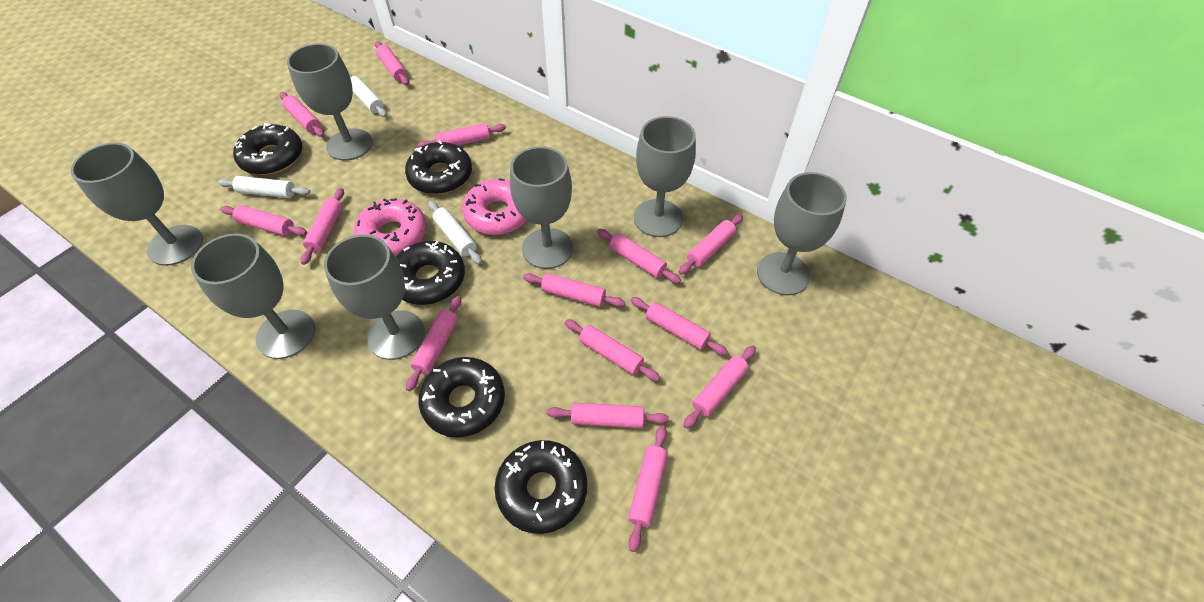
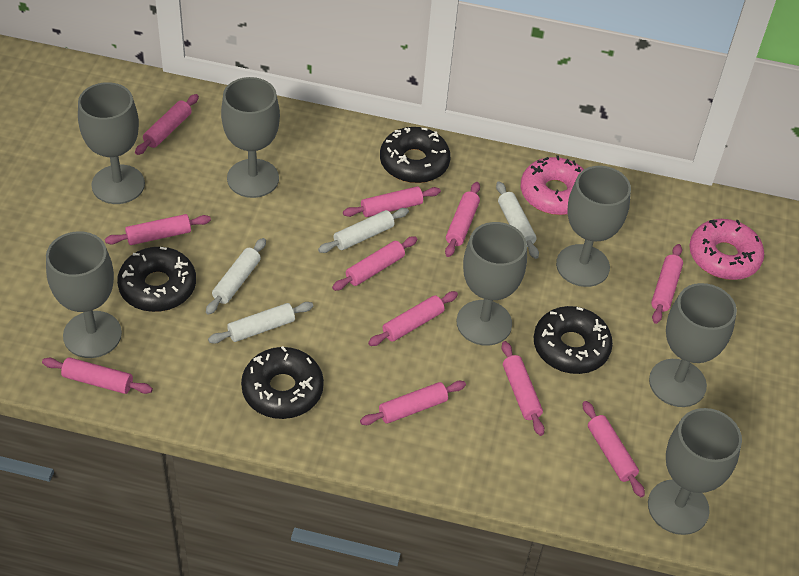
black donut: [233,123,302,175] [396,241,465,305] [405,140,472,194] [418,357,505,438] [494,440,587,534] = 5 -> [117,247,196,312] [241,346,324,419] [380,127,451,183] [534,306,613,374] = 4
pink rolling pin: [220,205,307,236] [279,92,324,137] [301,188,344,265] [375,41,409,85] [406,296,461,391] [418,123,506,147] [523,273,625,307] [547,403,669,428] [565,319,660,381] [597,229,681,284] [628,425,668,552] [630,297,728,355] [679,214,743,275] [683,345,756,429] = 14 -> [42,357,153,394] [105,214,211,245] [135,94,199,155] [332,236,417,291] [343,186,441,217] [360,381,466,425] [368,291,458,346] [445,182,480,257] [501,341,545,436] [583,401,645,497] [651,244,683,324] = 11
white rolling pin: [218,176,310,198] [349,73,387,117] [428,201,482,265] = 3 -> [206,238,266,315] [208,302,313,344] [318,208,409,253] [496,181,539,259] = 4

